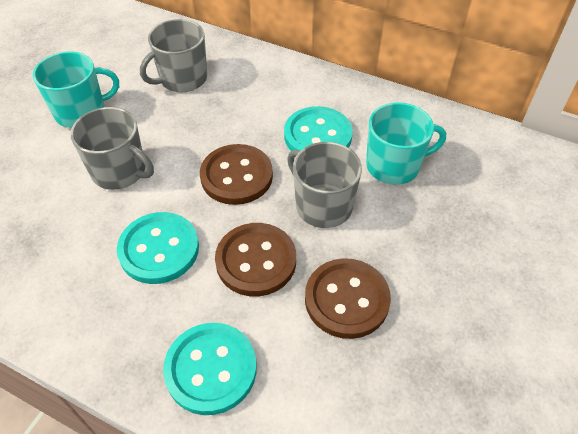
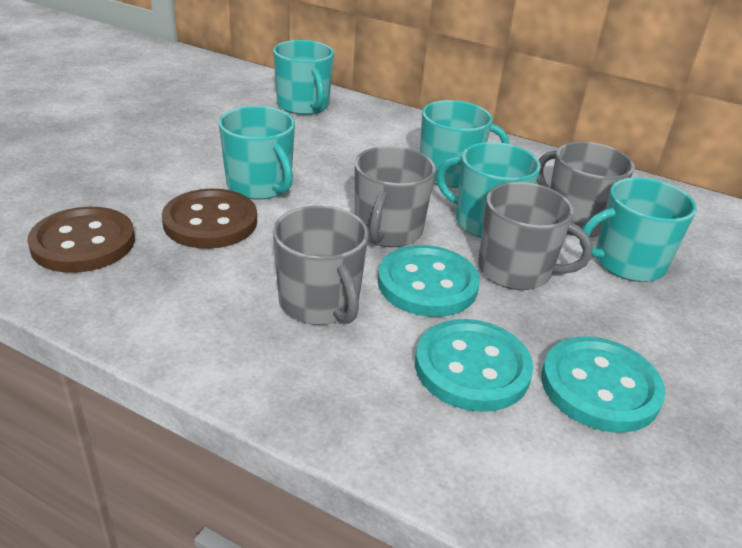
brown button: [200,144,273,205] [215,223,296,296] [305,258,391,339] = 3 -> [27,207,135,273] [162,189,257,249] = 2
grey mug: [70,107,154,190] [140,19,207,92] [287,142,362,228] = 3 -> [273,206,369,325] [355,146,436,247] [478,182,593,290] [537,142,635,237] = 4
turquoise mug: [33,52,119,128] [366,102,446,185] = 2 -> [219,106,295,200] [273,40,334,115] [420,100,509,188] [436,142,541,238] [580,178,697,282] = 5

